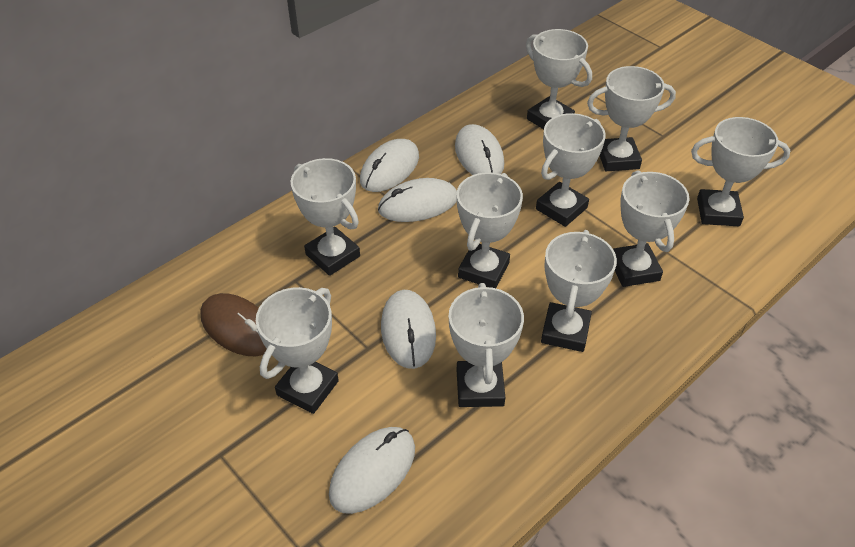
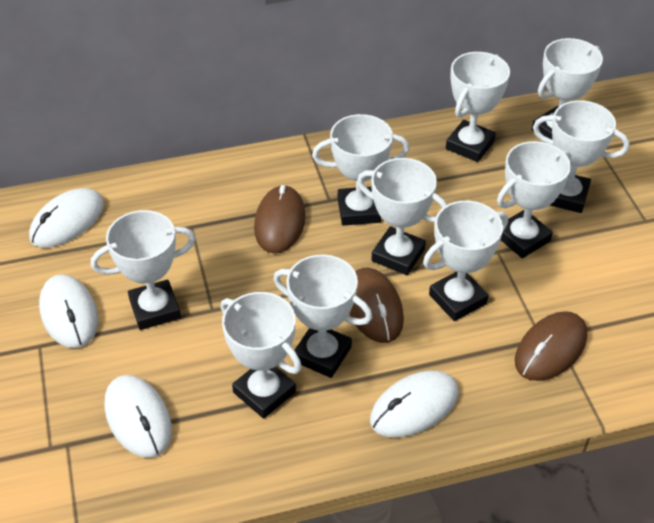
brown mouse: [200,293,266,356] = 1 -> [254,185,306,253] [349,268,404,343] [515,311,587,381] = 3
white mouse: [329,427,415,514] [360,139,419,192] [378,178,457,222] [381,290,436,369] [455,124,504,175] = 5 -> [29,188,104,248] [39,274,98,348] [104,375,172,458] [370,371,459,437] = 4

